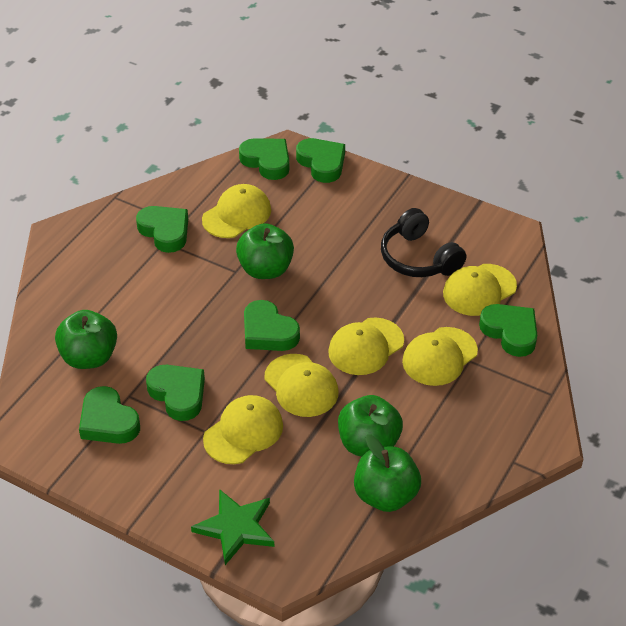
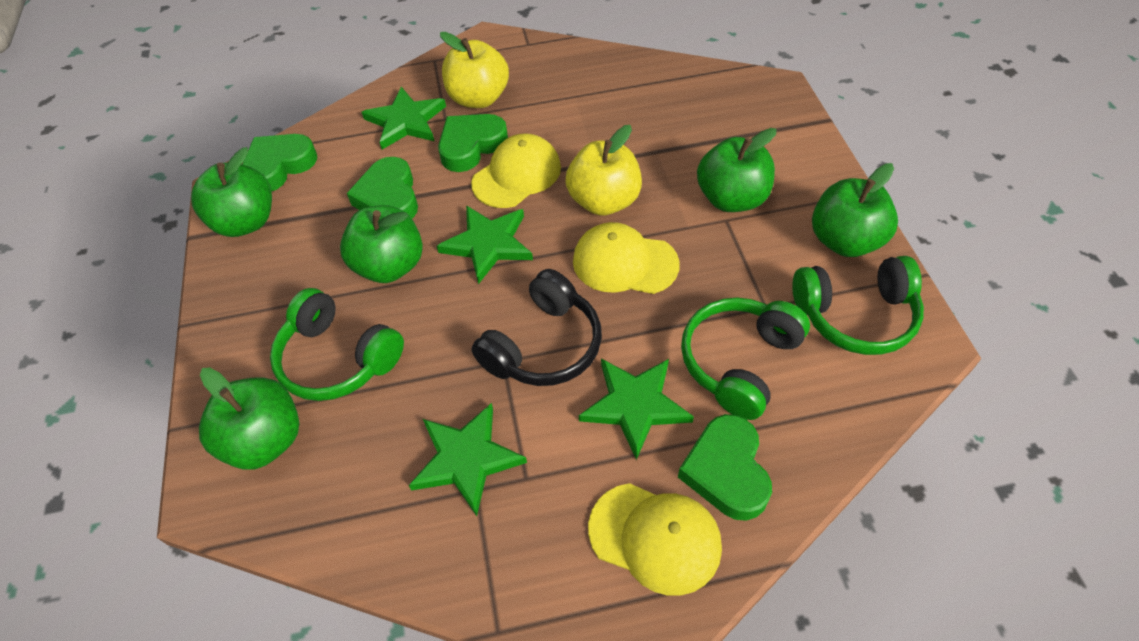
green apple: [55,310,117,369] [236,223,294,279] [338,395,403,457] [354,434,421,512] = 4 -> [191,147,272,237] [199,368,299,470] [340,205,423,283] [697,128,777,212] [812,163,898,257] = 5
green headphones: none = 0 -> [270,288,404,401] [681,298,810,420] [792,256,924,355] = 3
green heart: [79,386,140,444] [136,206,188,253] [146,365,205,421] [239,138,289,180] [244,300,300,351] [296,138,345,183] [479,304,537,357] = 7 -> [242,134,317,191] [347,157,418,219] [438,114,508,172] [678,414,772,521] = 4
green star: [191,489,274,565] = 1 -> [362,87,446,150] [409,403,527,516] [437,205,533,284] [579,358,694,460] = 4
yellow apple: none = 0 -> [440,32,509,108] [565,125,642,216] = 2
yellow cap: [202,184,271,238] [203,395,283,464] [264,354,338,417] [328,317,404,375] [402,327,478,386] [443,264,517,316] = 6 -> [471,133,561,208] [573,222,680,294] [588,483,722,596] = 3

